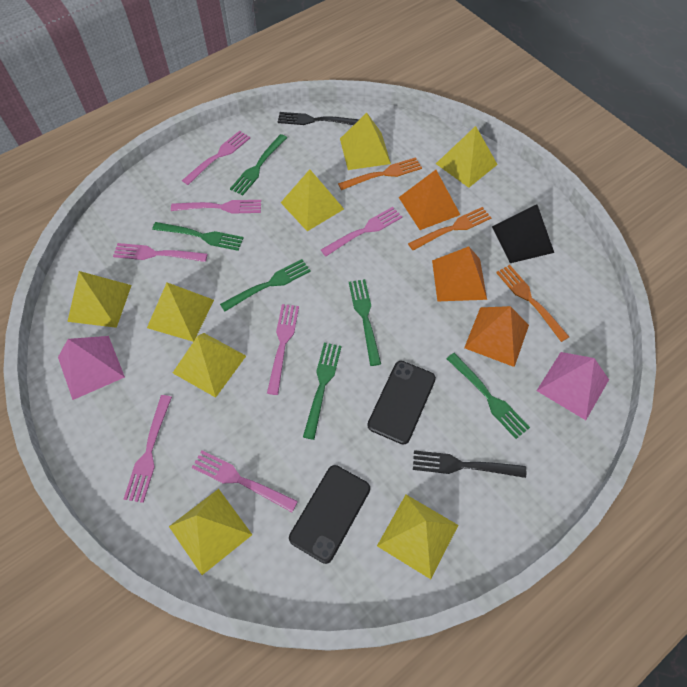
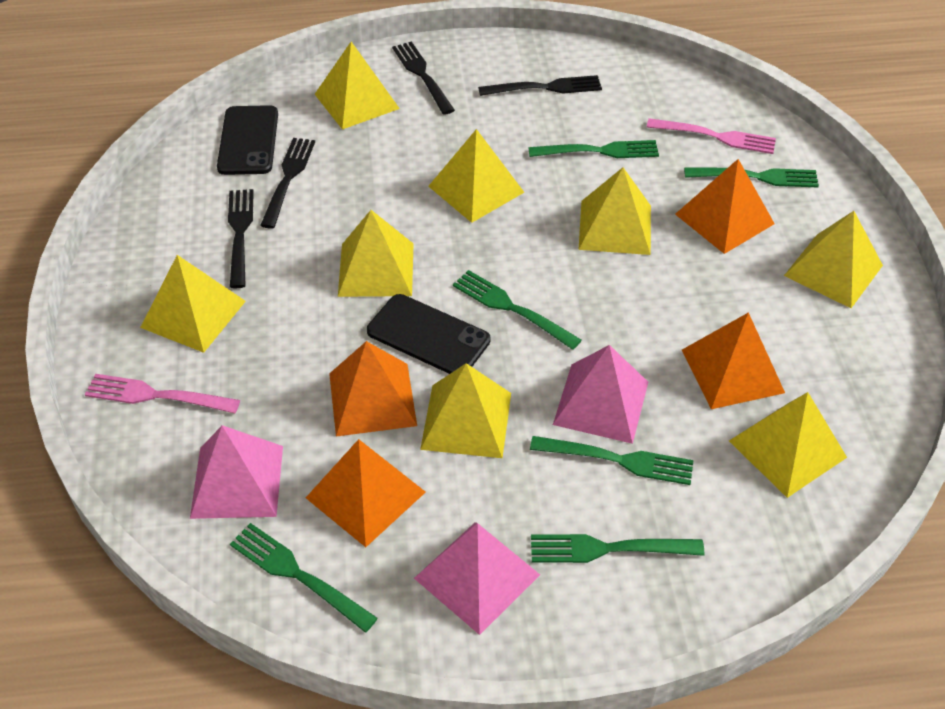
black fork: [278,112,359,125] [413,450,526,478] = 2 -> [228,189,254,289] [260,138,315,229] [392,41,455,115] [478,75,602,96] = 4
black pyramid: [492,204,554,263] = 1 -> none = 0
orange fork: [338,157,422,190] [408,207,491,251] [496,265,569,342] = 3 -> none = 0
orange pyramid: [399,170,460,230] [432,246,487,302] [464,306,529,367] = 3 -> [306,439,426,547] [329,341,417,436] [675,159,775,254] [682,312,785,409] = 4
pink fork: [113,243,208,262] [124,395,172,503] [171,200,261,214] [182,131,250,185] [192,450,298,512] [267,304,299,395] [321,207,402,256] = 7 -> [85,374,240,413] [647,118,776,154] = 2
pink pyramid: [58,336,125,400] [537,352,609,420] = 2 -> [190,425,283,519] [414,522,540,635] [553,345,648,444] = 3

